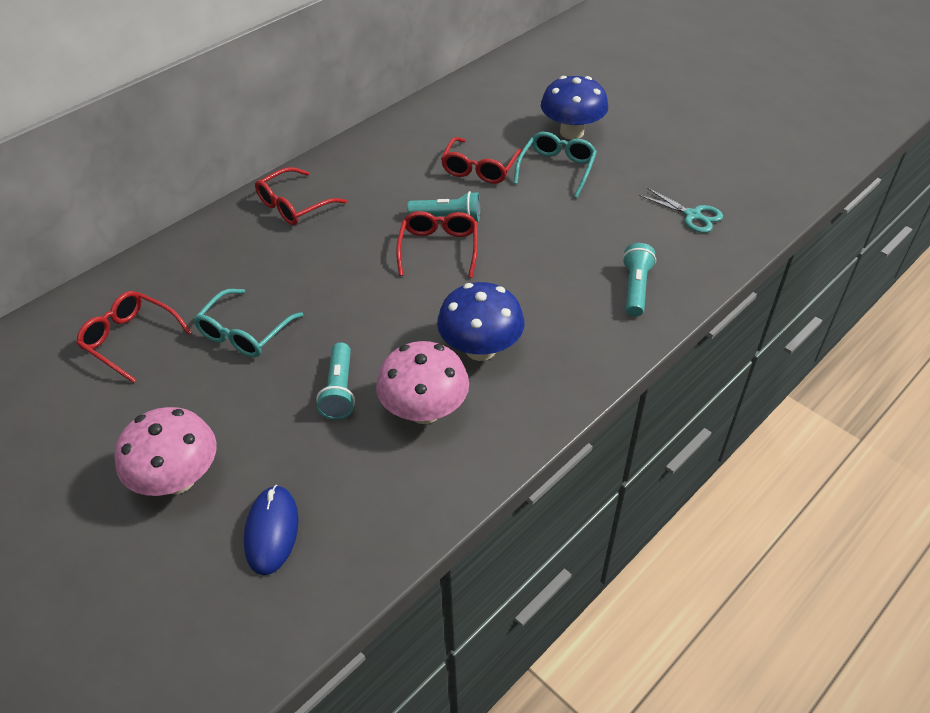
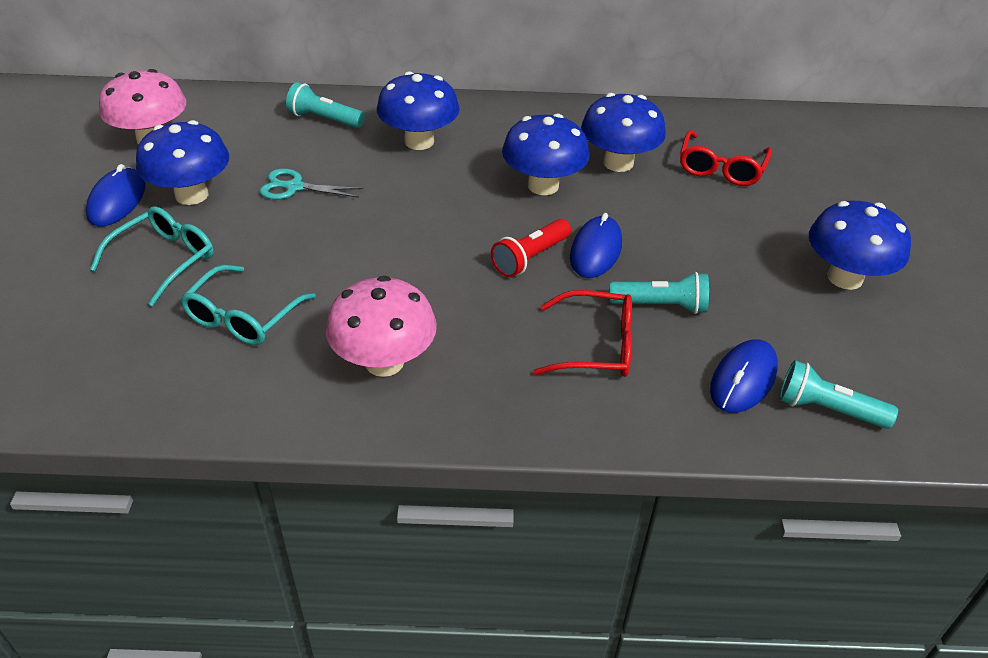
blue mouse: [244,485,298,575] = 1 -> [86,164,146,227] [570,213,622,278] [710,339,778,413] = 3
blue mushroom: [437,282,524,361] [541,76,608,139] = 2 -> [136,120,229,205] [377,71,459,150] [502,114,590,195] [581,93,666,172] [809,201,911,290] = 5
red flashlight: none = 0 -> [491,219,571,277] = 1
red glasses: [76,291,192,383] [255,167,347,225] [396,211,478,278] [441,137,522,184] = 4 -> [533,290,632,377] [680,130,772,186] = 2

